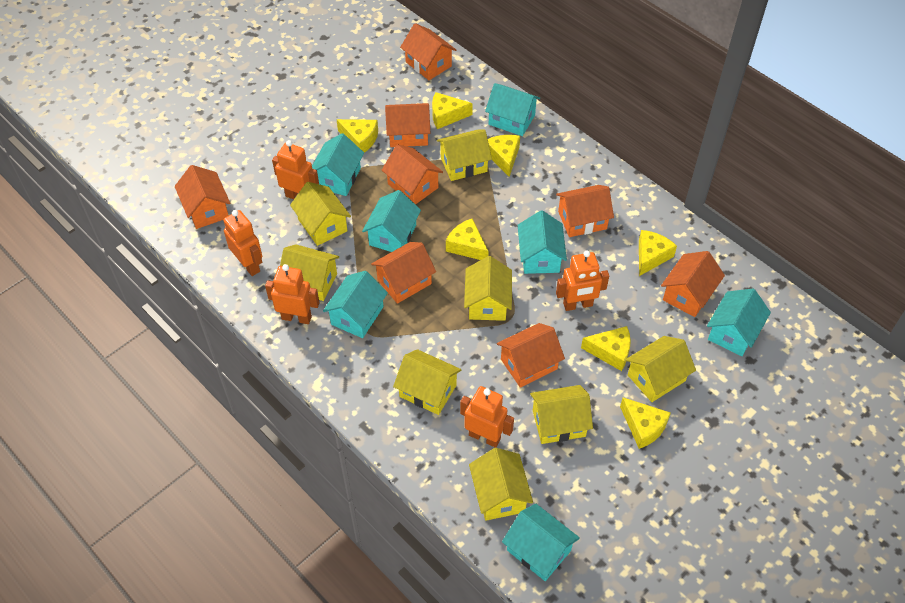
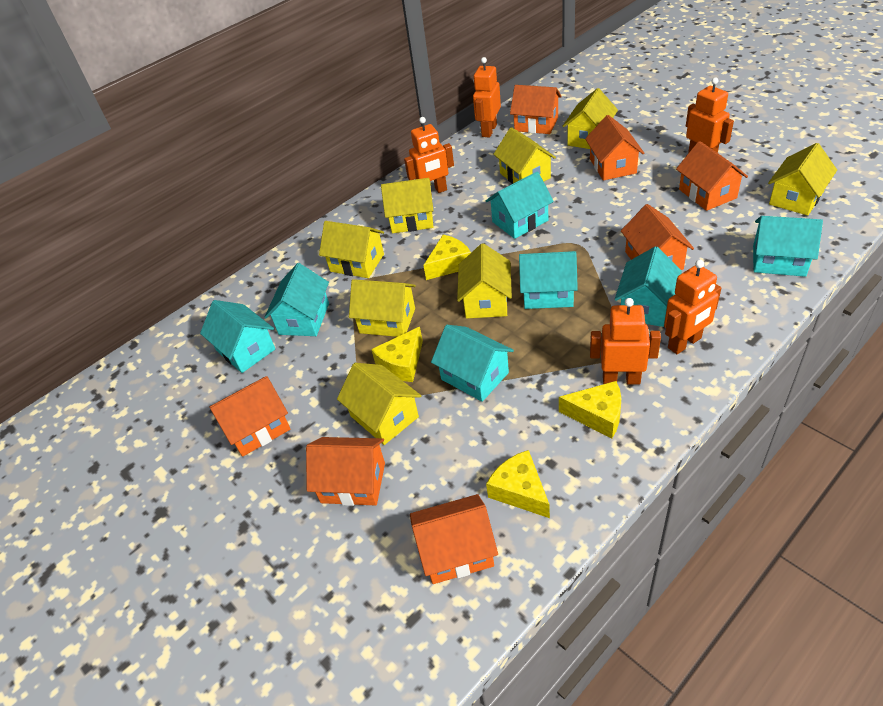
orange house: [175,165,230,229] [371,242,436,304] [382,144,443,205] [385,103,430,147] [400,23,456,80] [497,323,565,388] [556,185,614,237] [661,251,725,317] = 8 -> [210,376,290,457] [306,437,385,506] [410,494,498,584] [510,85,562,134] [585,115,644,180] [621,204,694,270] [676,141,748,211] = 7
yellow cheese: [336,119,378,153] [432,92,473,129] [446,218,489,260] [488,135,520,177] [581,326,631,371] [620,397,671,449] [639,230,677,276] = 7 -> [371,327,423,382] [424,235,471,280] [486,450,550,518] [559,381,621,438] = 4

